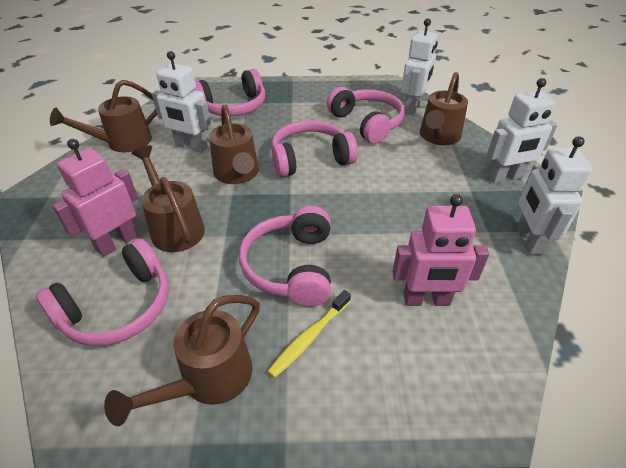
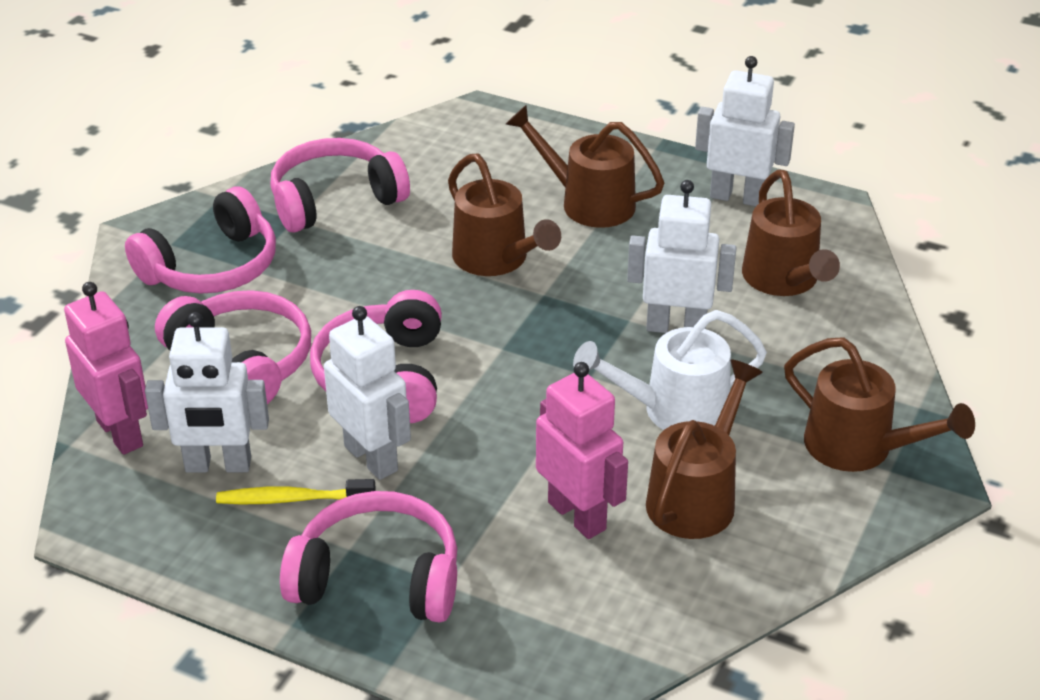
white watering can: none = 0 -> [573,310,767,430] = 1

